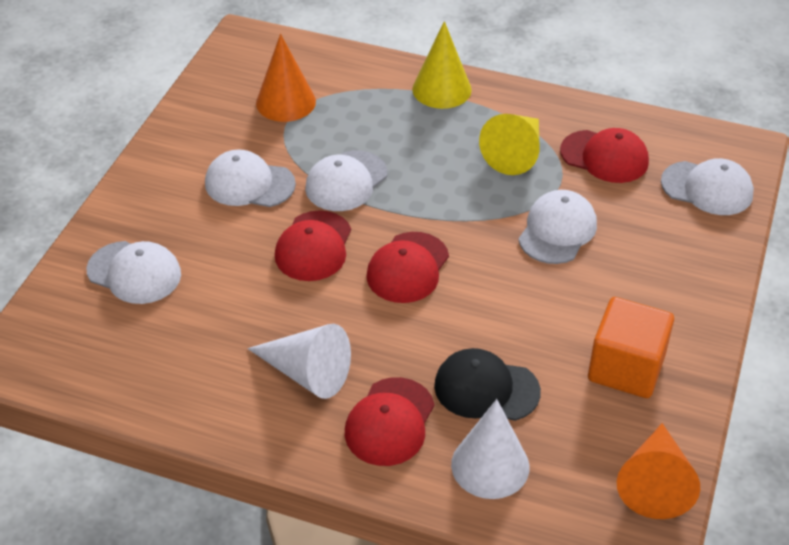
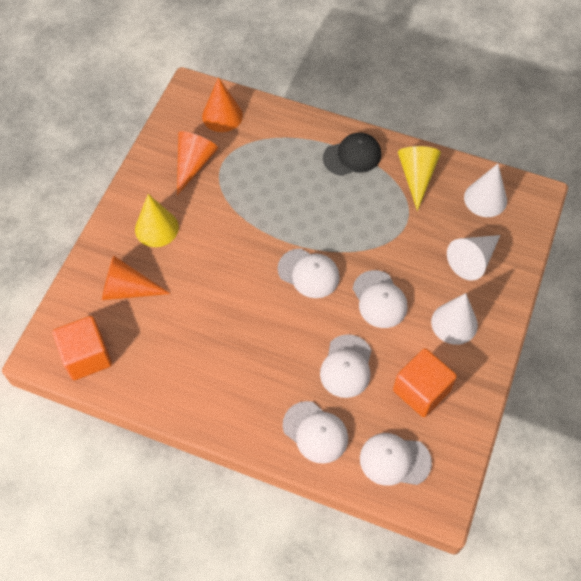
orange cone: [256,34,316,122] [617,423,700,519] = 2 -> [102,256,170,300] [177,131,218,195] [202,77,243,132] = 3
orange cube: [588,297,674,398] = 1 -> [53,316,112,380] [393,348,457,417] = 2
red cap: [275,210,351,281] [345,377,435,466] [366,232,449,303] [560,128,649,183] = 4 -> none = 0
white cone: [247,324,351,399] [451,399,529,499] = 2 -> [431,293,478,345] [447,235,500,281] [464,164,507,217] = 3

